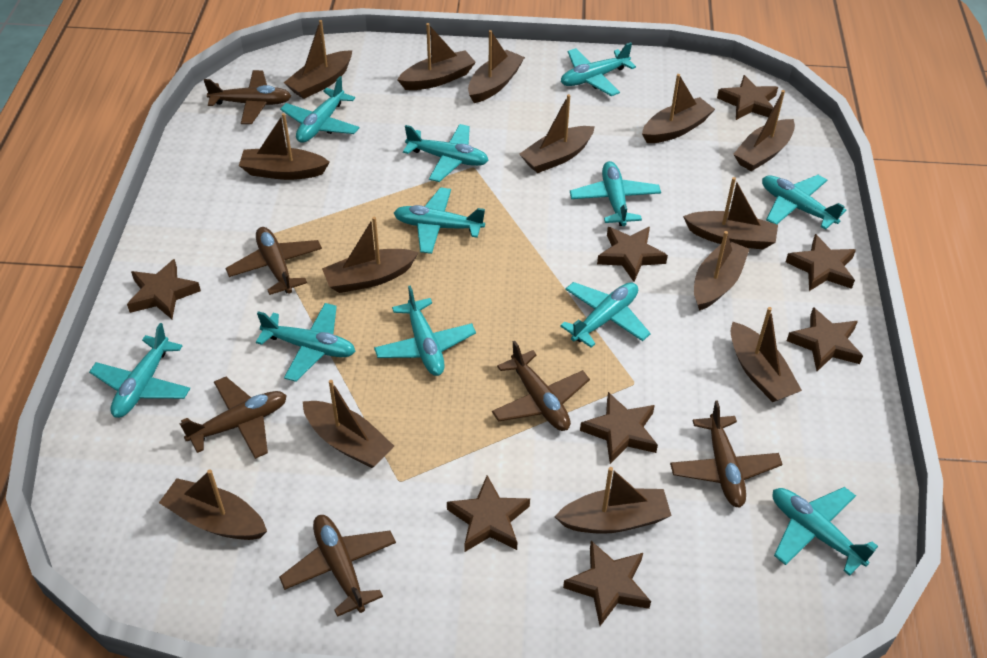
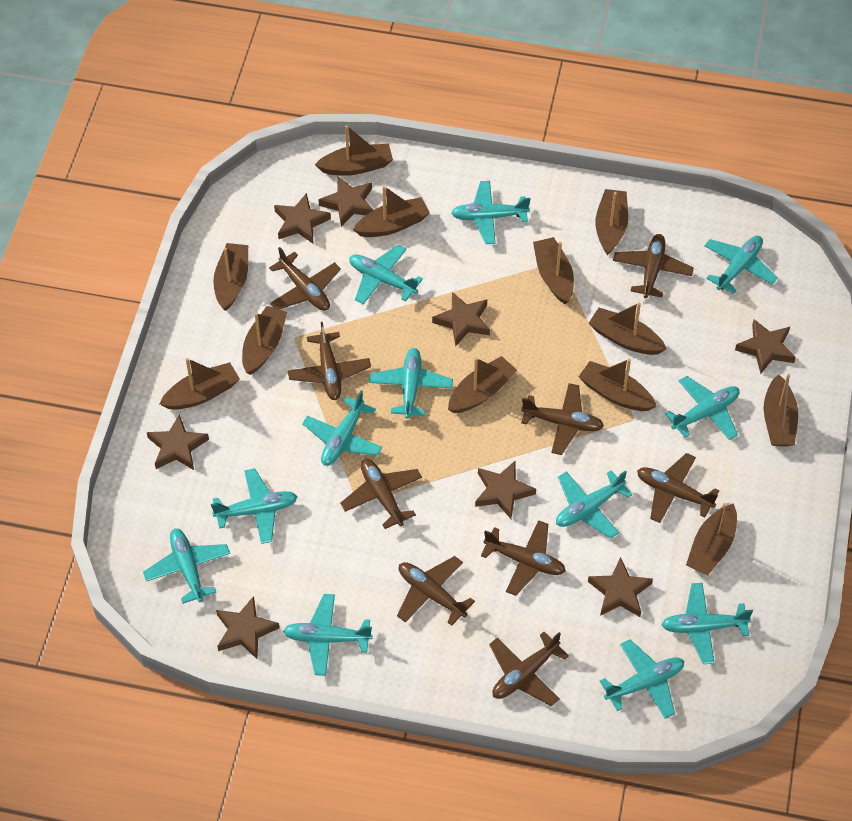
brown boat: [159,470,267,540] [239,113,330,180] [284,20,352,99] [303,380,394,468] [322,217,419,293] [397,23,476,90] [468,30,525,103] [519,94,595,173] [555,467,672,534] [642,74,715,143] [683,177,778,250] [694,231,750,311] [731,307,802,402] [733,90,795,171] = 14 -> [159,358,240,410] [213,243,248,311] [242,306,287,375] [315,125,393,176] [353,186,430,237] [448,356,517,413] [533,237,574,304] [578,358,657,411] [589,302,666,355] [596,189,628,255] [686,503,737,576] [763,374,798,447] = 12
brown plane: [180,377,287,459] [204,70,291,124] [226,227,322,295] [279,515,396,617] [492,341,590,431] [670,401,783,508] = 6 -> [269,247,341,311] [288,322,371,400] [340,458,422,529] [397,556,475,626] [481,520,566,596] [489,632,569,706] [521,383,604,455] [613,234,694,298] [637,453,719,523] = 9
turquoise plane: [89,323,190,418] [256,303,355,382] [280,76,359,143] [374,285,476,376] [394,187,485,254] [403,124,489,182] [560,282,651,348] [561,42,636,96] [570,161,661,226] [762,175,846,230] [773,487,878,576] = 11 -> [143,528,230,604] [211,468,297,544] [283,594,373,676] [302,390,382,466] [349,245,423,304] [369,348,453,419] [451,181,530,244] [556,470,633,539] [600,640,684,719] [661,583,753,664] [665,376,740,440] [704,236,778,294] = 12

